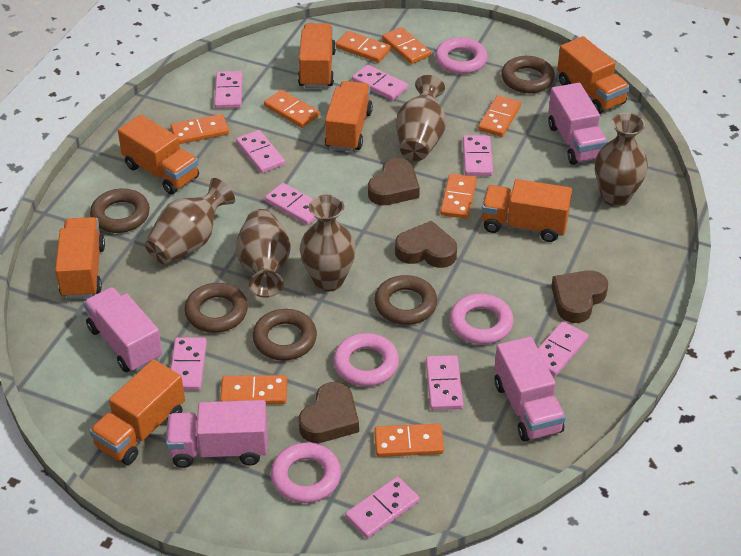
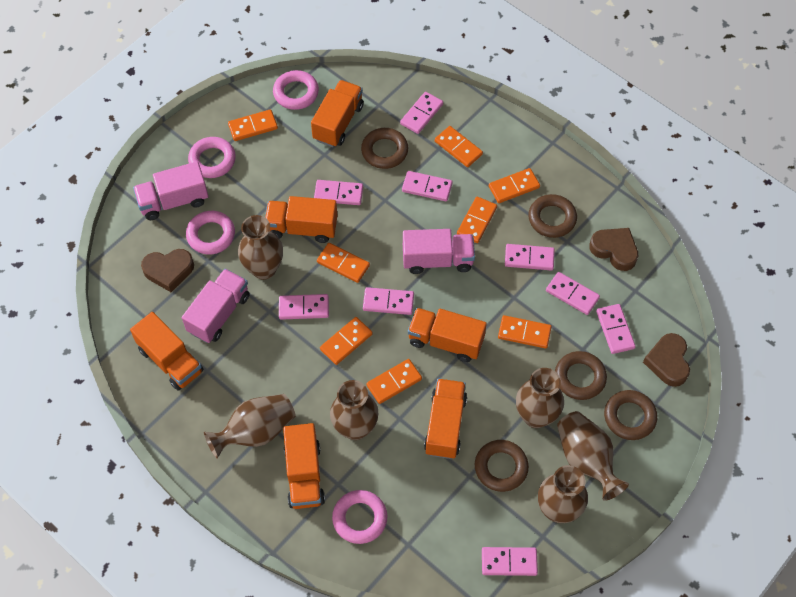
brown heart: [299,382,359,443] [368,158,420,205] [395,221,457,268] [551,270,608,323] = 4 -> [141,249,194,292] [589,228,638,271] [643,333,690,387] = 3
brown vase: [145,178,235,264] [236,209,291,298] [300,195,356,291] [396,75,446,161] [595,113,648,207] = 5 -> [204,394,296,459] [238,215,283,280] [330,380,378,440] [516,368,564,428] [538,465,588,523] [557,411,629,501] = 6
orange truck: [55,217,105,299] [89,359,185,465] [118,115,199,194] [298,23,336,88] [325,81,373,152] [481,179,572,242] [557,36,630,114] = 7 -> [130,312,203,391] [265,196,338,243] [283,423,325,509] [311,80,364,147] [408,308,487,362] [424,378,467,459] = 6
pink truck: [83,287,162,372] [166,400,268,468] [494,337,566,442] [548,83,608,165] = 4 -> [133,162,209,220] [182,269,250,343] [403,229,475,274] = 3

